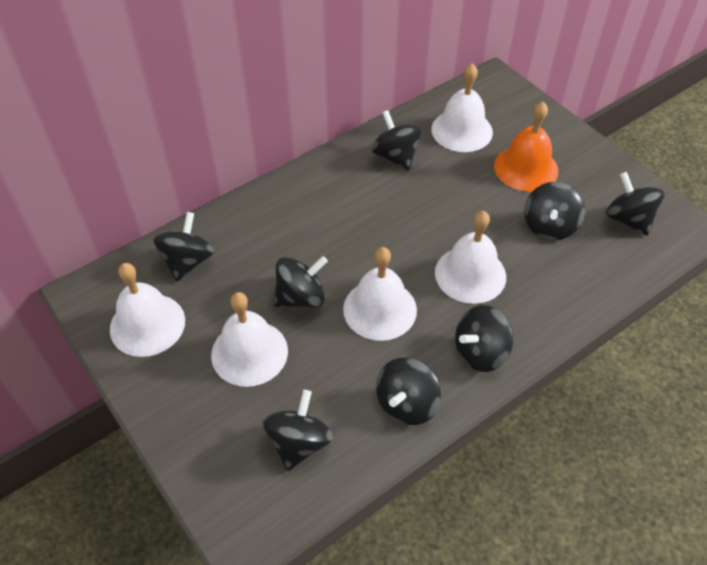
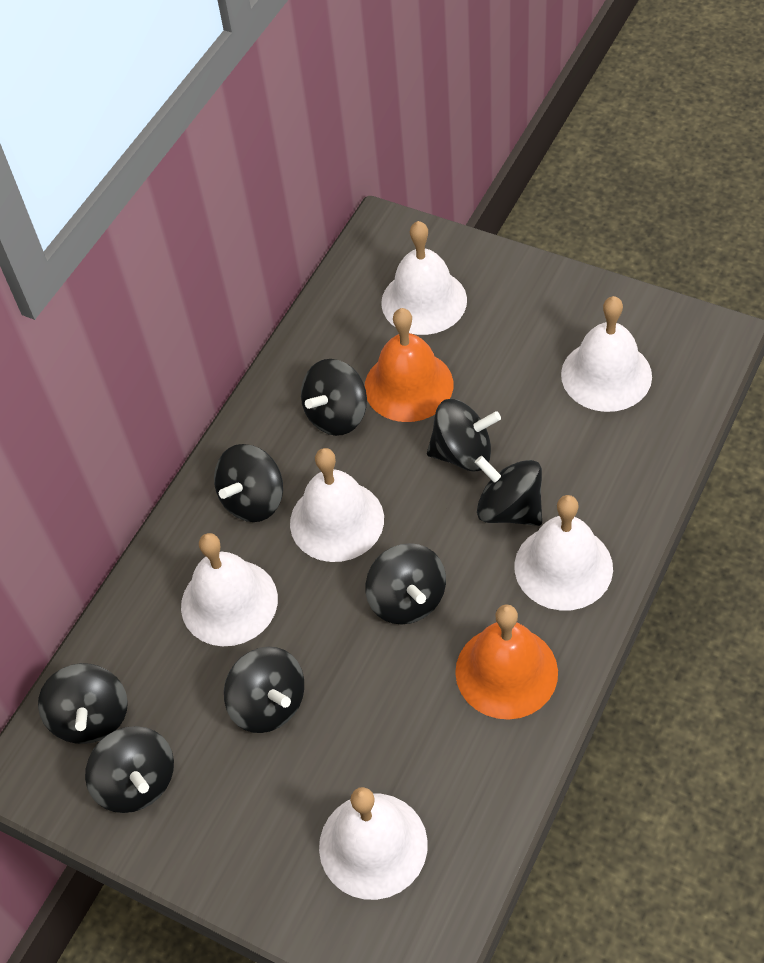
orange bell: [494,101,558,192] = 1 -> [365,308,453,422] [455,604,558,720] = 2
white bell: [110,263,185,357] [211,292,288,387] [343,247,417,341] [431,63,493,152] [435,211,506,304] = 5 -> [181,533,278,646] [290,448,384,562] [319,787,428,900] [381,221,467,335] [514,495,613,611] [561,296,652,412] = 6

